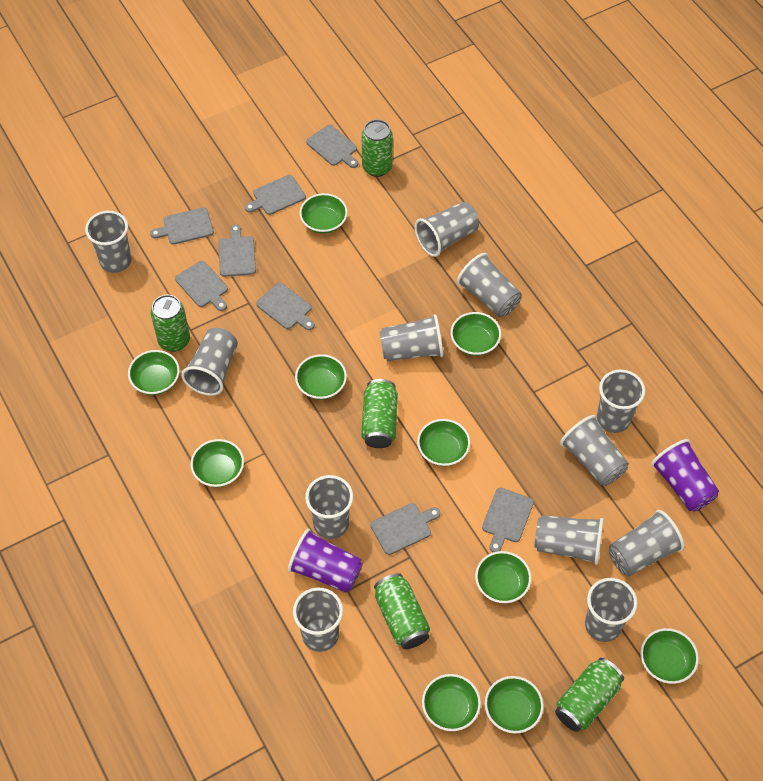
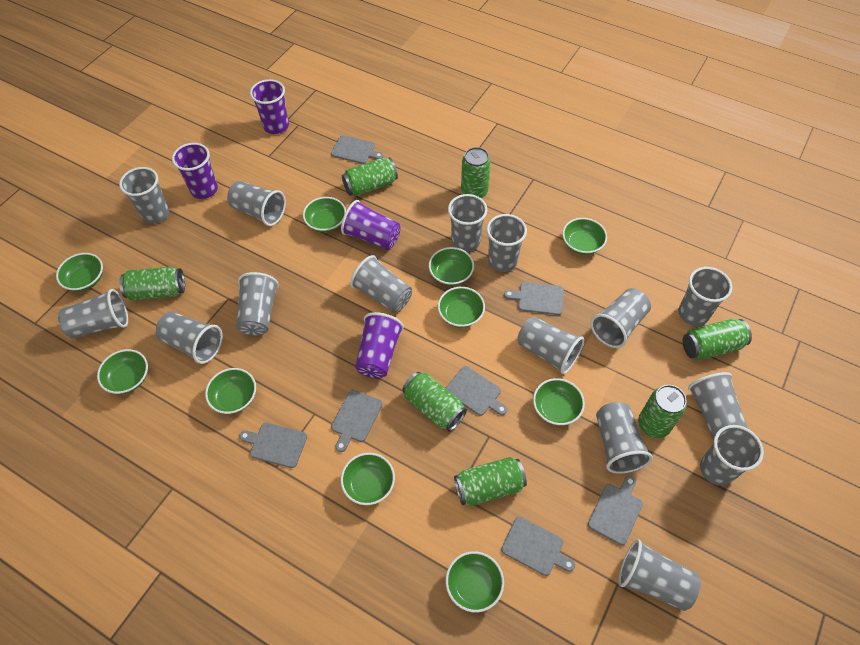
green can: [151,295,190,352] [361,379,398,448] [362,119,393,177] [374,573,430,649] [555,658,624,732] = 5 -> [119,267,185,300] [342,157,398,197] [402,372,467,432] [454,457,527,506] [461,147,491,199] [638,385,687,438] [682,319,752,360] = 7
grey cup: [85,211,132,273] [181,328,238,396] [293,588,343,652] [305,475,353,539] [379,314,443,361] [415,202,479,257] [457,253,522,317] [535,515,604,565] [560,415,629,486] [585,578,637,642] [597,370,645,433] [609,510,684,576] = 12 -> [58,289,128,338] [119,167,169,224] [156,311,223,364] [227,181,286,226] [236,272,279,336] [350,255,412,313] [448,194,487,252] [487,214,527,272] [517,317,584,374] [591,288,651,348] [596,402,653,474] [618,539,701,611] [678,267,732,326] [688,372,748,440] [700,425,764,486] = 15
grey cutting board: [150,208,214,244] [175,261,228,311] [218,224,256,277] [245,175,306,215] [256,283,315,330] [306,125,358,168] [370,503,440,555] [482,488,534,552] = 8 -> [239,423,307,468] [331,135,383,164] [331,390,382,452] [445,366,507,416] [501,517,575,576] [504,282,564,315] [588,476,643,545] = 7
purple cup: [288,529,363,593] [651,439,719,511] = 2 -> [172,143,218,199] [250,79,289,134] [341,200,401,250] [355,312,404,378] = 4

